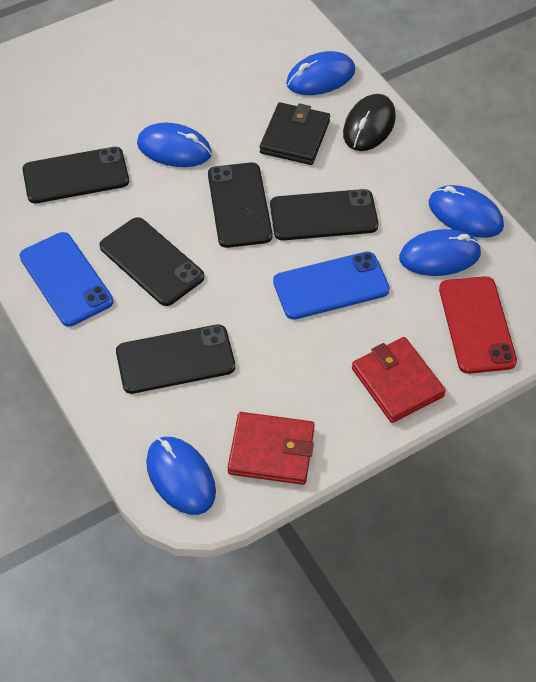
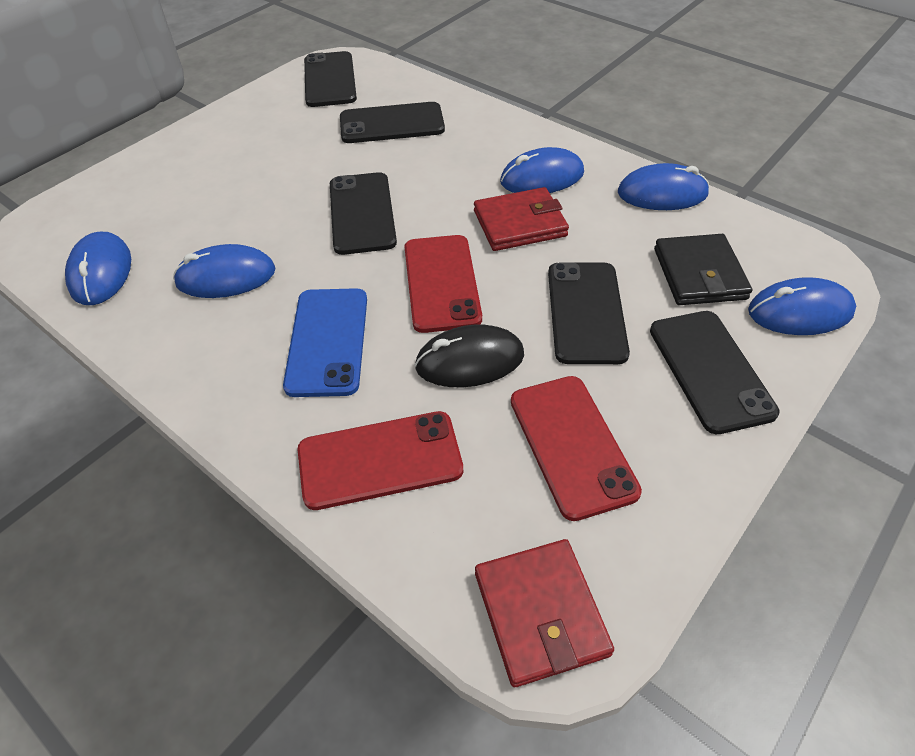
blue phone: [20,232,113,327] [273,252,390,320] = 2 -> [283,288,367,397] = 1
red phone: [439,276,517,374] = 1 -> [297,411,463,510] [404,235,482,333] [511,376,642,521] = 3

